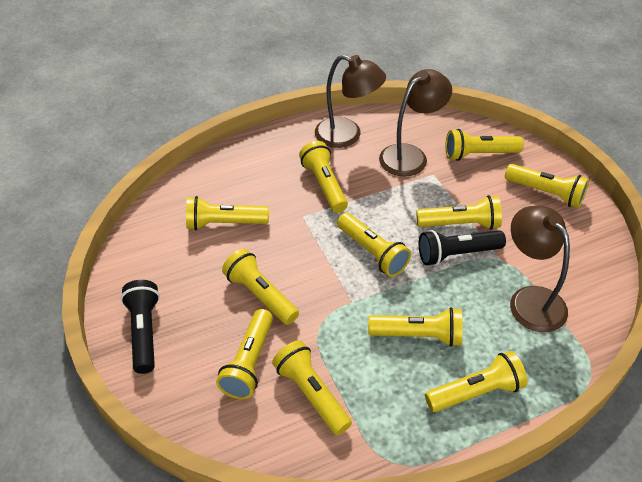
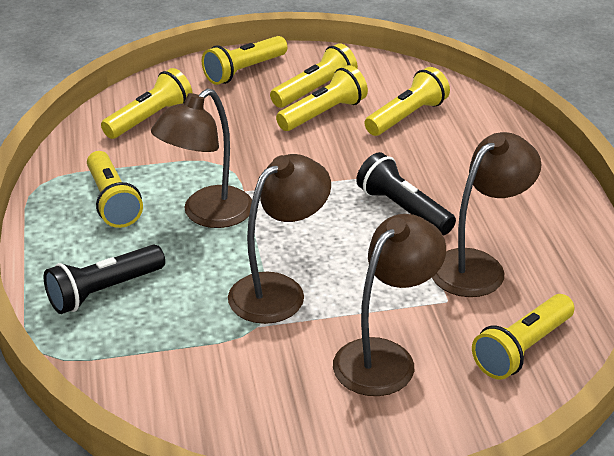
brown lamp: [315,55,386,148] [379,69,452,177] [510,206,570,332] = 3 -> [151,88,252,228] [228,154,331,324] [333,214,446,396] [432,132,542,297] = 4
yellow flashlight: [186,196,269,230] [216,309,273,399] [222,249,299,325] [272,340,352,435] [299,141,348,213] [337,213,411,277] [368,307,463,347] [416,195,502,230] [425,351,527,412] [445,129,524,161] [505,164,589,208] = 11 -> [87,151,143,228] [101,68,192,139] [202,36,288,85] [270,43,358,108] [276,65,368,131] [365,67,450,136] [472,294,574,380] = 7

